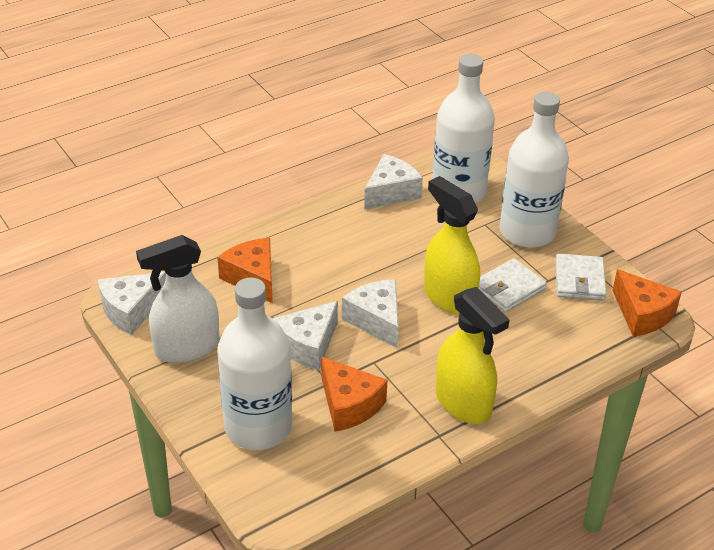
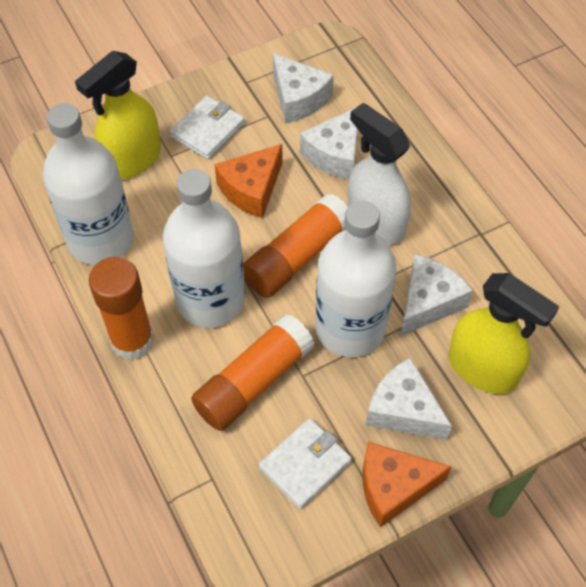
orange cheese: [217,238,273,303] [321,356,387,432] [612,269,682,337] = 3 -> [215,144,283,218] [363,442,452,527] = 2
orange glue stick: none = 0 -> [89,257,154,360] [191,314,314,431] [243,193,348,298] = 3

